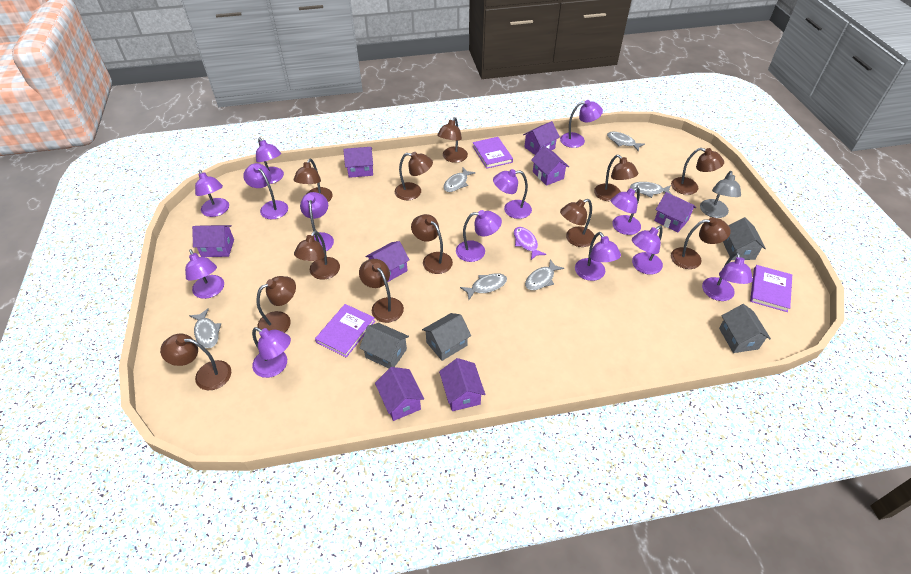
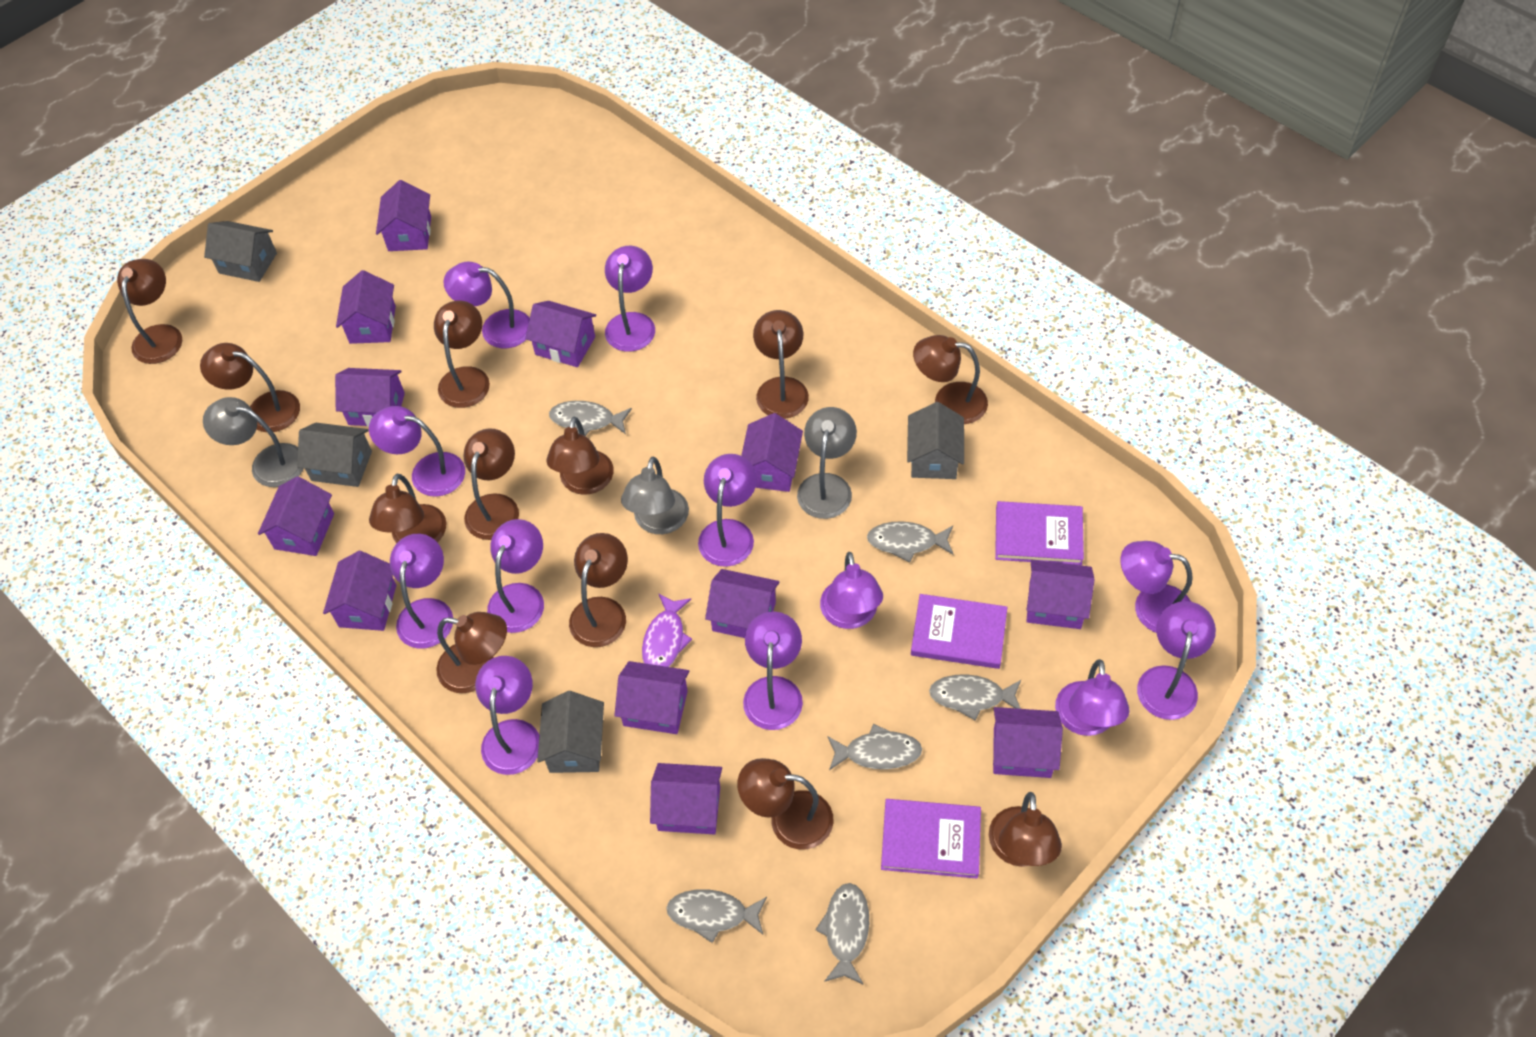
grey lamp: [700,171,741,218] = 1 -> [203,397,303,487] [621,457,689,534] [797,407,857,519] = 3
purple house: [192,225,234,257] [343,147,373,178] [365,241,410,282] [375,367,424,421] [439,358,486,411] [523,121,560,155] [531,146,569,186] [654,192,696,233] = 8 -> [258,476,334,556] [323,551,396,631] [335,368,405,427] [336,270,396,344] [376,180,431,251] [525,301,596,367] [614,661,690,734] [650,763,722,834] [705,569,780,638] [741,413,803,492] [993,707,1063,778] [1026,560,1094,629] = 12
purple lamp: [185,249,224,299] [195,170,229,217] [243,163,288,219] [252,327,291,378] [256,138,284,184] [300,192,334,251] [456,210,502,262] [493,169,532,219] [560,100,603,148] [575,232,621,281] [611,187,641,235] [632,226,663,275] [702,252,753,301] = 13 -> [369,406,465,497] [390,534,453,649] [444,261,530,348] [475,656,539,775] [487,519,544,633] [605,246,655,352] [698,454,757,567] [743,611,803,730] [820,552,883,629] [1055,659,1129,736] [1120,541,1193,633] [1137,601,1216,720] = 12

